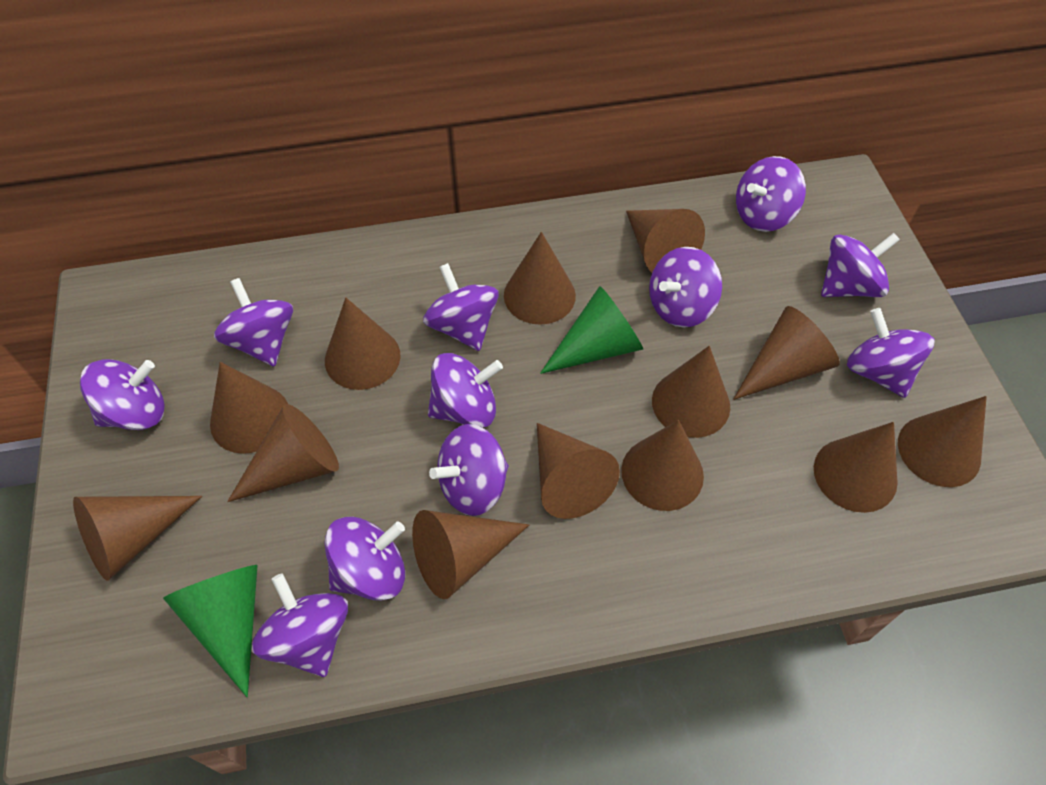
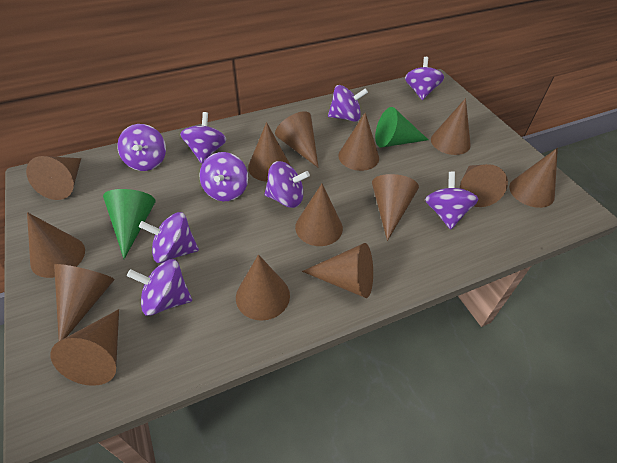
brown cone: [73,496,202,581] [210,362,288,454] [227,404,339,502] [325,297,400,390] [412,510,529,599] [504,232,576,325] [537,423,620,519] [621,420,704,511] [626,209,705,272] [652,346,730,438] [733,306,840,400] [814,422,898,513] [898,396,987,487] = 13 -> [26,156,81,200] [27,212,85,278] [50,309,119,386] [54,264,114,341] [236,254,290,321] [248,122,290,182] [275,111,319,168] [295,184,343,246] [302,243,373,298] [338,112,379,171] [372,174,419,241] [431,98,471,155] [460,164,508,207] [509,148,558,208] = 14
purple spinning top: [80,359,165,430] [214,278,293,367] [252,573,348,677] [325,517,405,601] [423,263,499,351] [428,353,503,428] [429,424,509,516] [649,247,722,328] [736,156,806,232] [821,233,900,297] [847,308,934,398] = 11 -> [117,124,166,171] [127,259,192,316] [139,212,199,263] [180,112,227,164] [199,152,248,201] [264,161,310,208] [328,85,368,122] [405,57,444,100] [425,172,478,230] = 9

